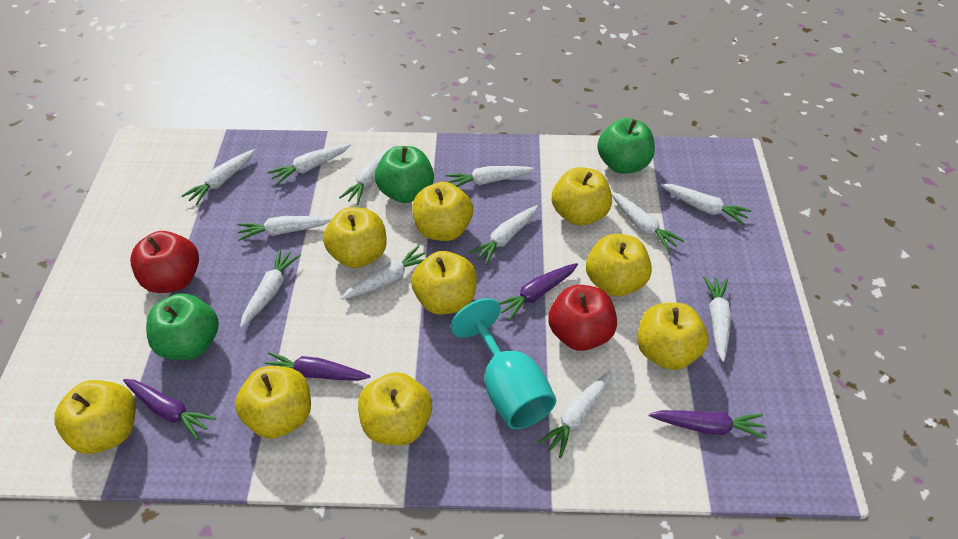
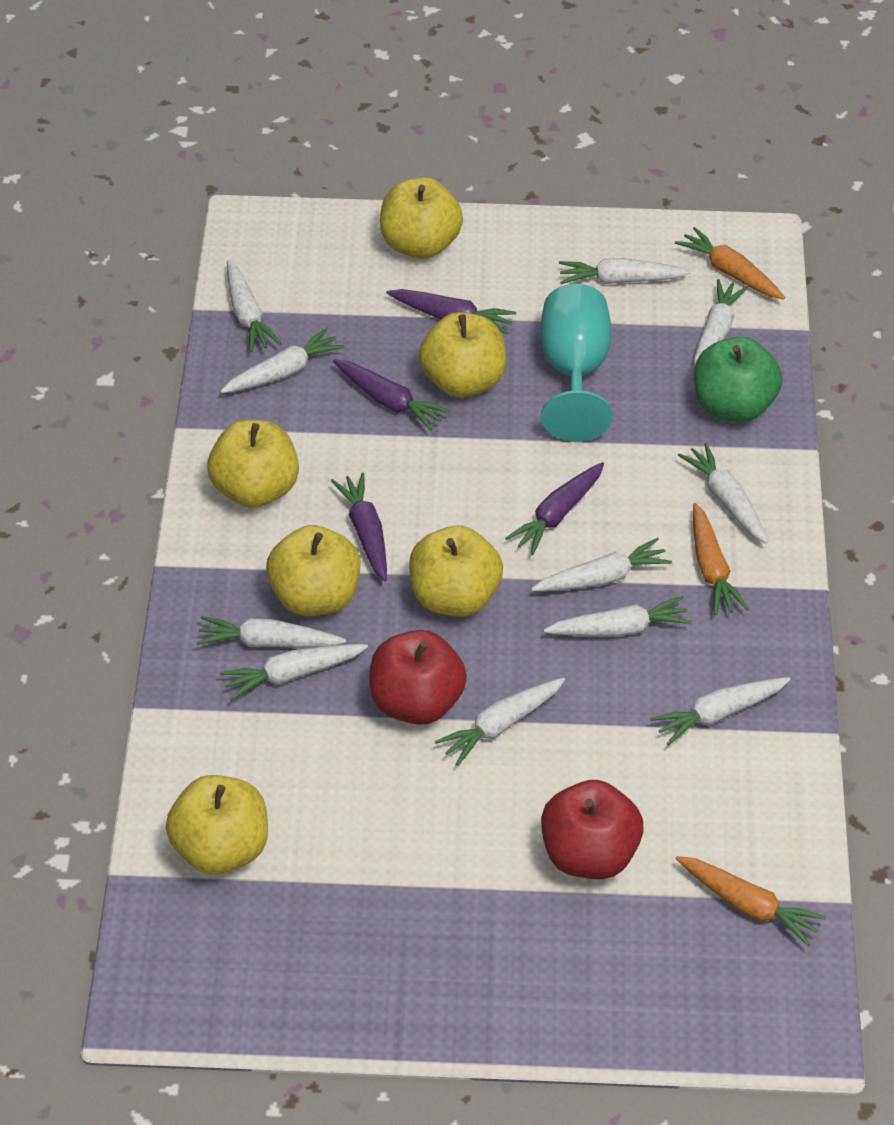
green apple: [146,293,219,360] [375,146,434,203] [597,118,655,174] = 3 -> [694,337,782,423] = 1
orange carrot: none = 0 -> [675,227,785,299] [676,856,826,946] [693,503,749,615] = 3
white carrot: [182,149,255,205] [237,216,333,241] [240,249,301,328] [267,144,351,185] [339,145,394,205] [341,246,425,300] [445,166,534,187] [469,205,538,265] [537,371,612,458] [611,191,684,252] [661,184,752,225] [703,276,731,362] = 12 -> [196,616,346,648] [220,328,344,393] [220,644,368,700] [227,260,282,352] [435,678,565,766] [531,538,672,591] [544,596,692,636] [559,258,691,284] [650,677,791,746] [678,443,768,544] [694,279,748,368] = 11
yellow apple: [54,380,136,454] [235,366,311,439] [323,207,387,268] [358,372,432,445] [411,251,477,315] [412,182,473,241] [552,167,612,226] [586,234,652,296] [637,303,709,370] = 9 -> [166,775,268,874] [207,420,299,508] [266,525,361,616] [380,177,463,259] [409,525,503,617] [419,312,506,397] = 6

